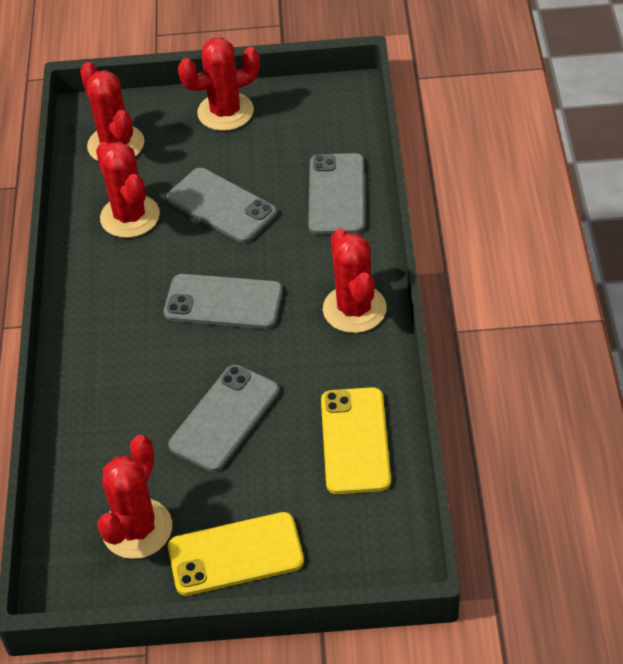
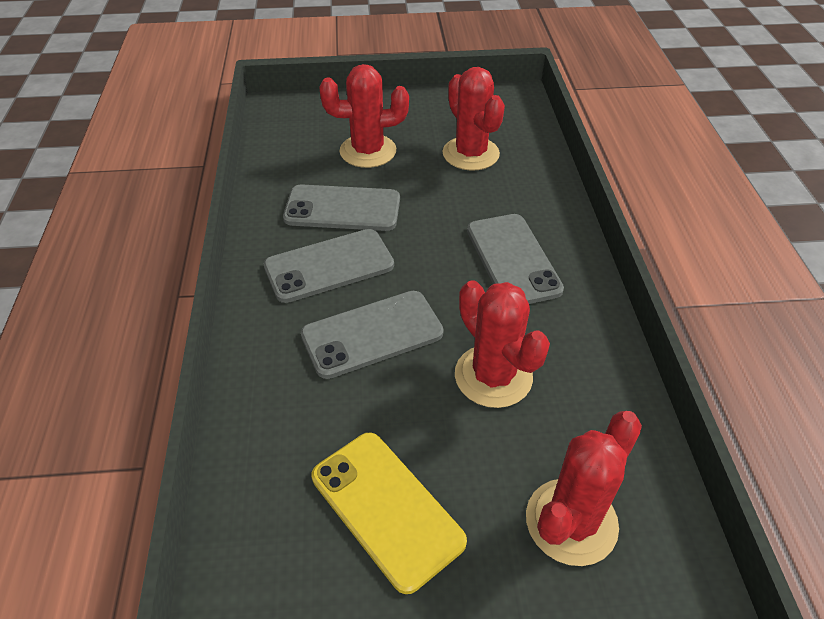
red cactus: [80,62,144,161] [96,142,160,238] [97,435,172,559] [178,37,260,131] [323,228,387,333] = 5 -> [319,64,409,168] [443,67,505,171] [455,280,550,408] [526,411,642,566] = 4
yellow phone: [168,512,304,596] [321,387,391,494] = 2 -> [312,432,467,594] = 1

